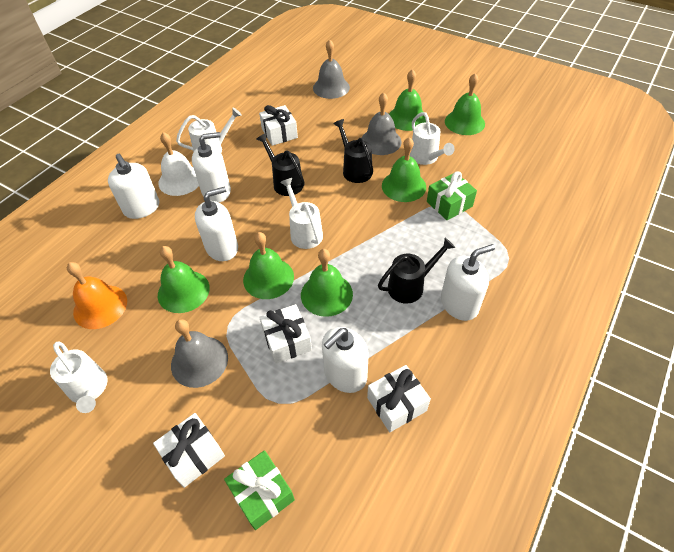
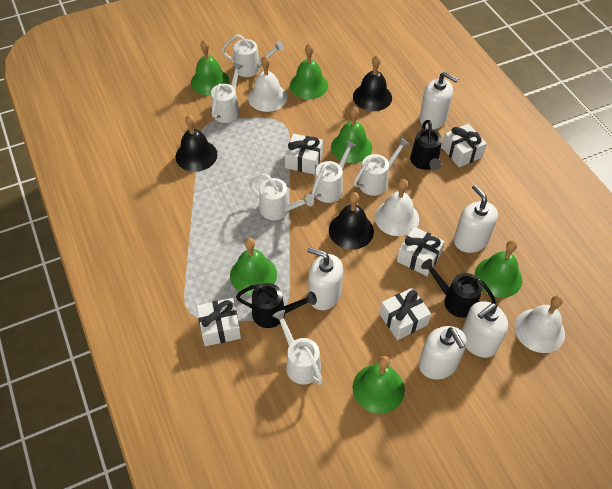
black bell: none = 0 -> [175,115,218,172] [329,192,374,250] [353,55,392,111] = 3
green gift: [224,450,295,530] [427,171,477,220] = 2 -> none = 0
grey bell: [171,319,228,388] [313,39,350,99] [362,92,401,155] = 3 -> none = 0
orange bell: [67,262,127,329] = 1 -> none = 0
white bell: [158,132,199,196] = 1 -> [248,56,287,112] [375,179,419,236] [515,295,565,353] = 3
white gift: [153,413,225,488] [259,105,298,146] [259,304,312,364] [367,365,431,432] = 4 -> [197,298,241,346] [285,134,323,175] [380,288,431,340] [397,227,445,276] [442,124,487,167] = 5
white watering can: [50,342,108,413] [176,108,242,153] [280,178,323,249] [410,112,455,165] = 4 -> [211,63,243,123] [222,34,284,77] [249,174,314,220] [272,310,323,385] [312,140,357,203] [354,137,410,196] = 6

